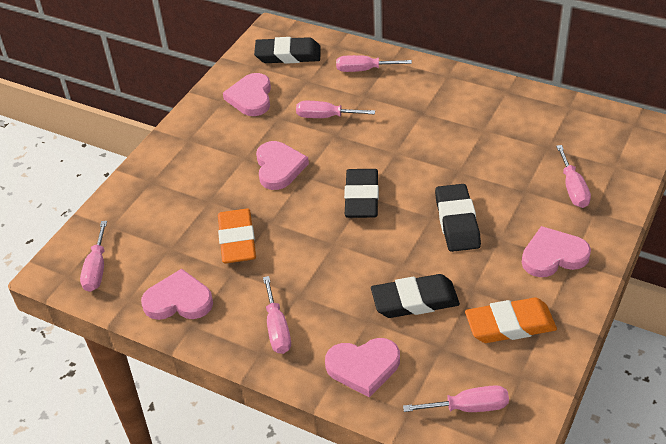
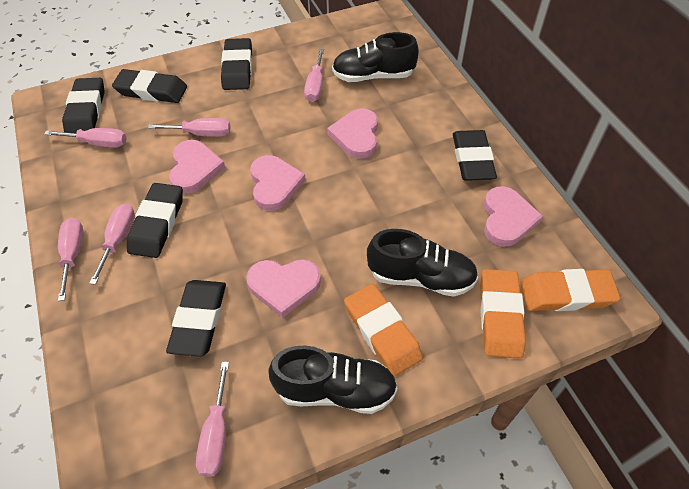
black eraser: [254,37,321,64] [344,169,379,218] [371,274,460,318] [435,184,481,252] = 4 -> [62,78,105,133] [112,69,187,103] [127,183,183,258] [166,280,226,357] [221,38,252,90] [453,130,497,181] = 6
black shoe: none = 0 -> [268,346,398,414] [332,32,419,82] [367,229,478,297] = 3
orange eraser: [218,208,256,264] [465,298,557,343] = 2 -> [344,284,423,377] [480,269,526,359] [520,269,620,311] = 3

